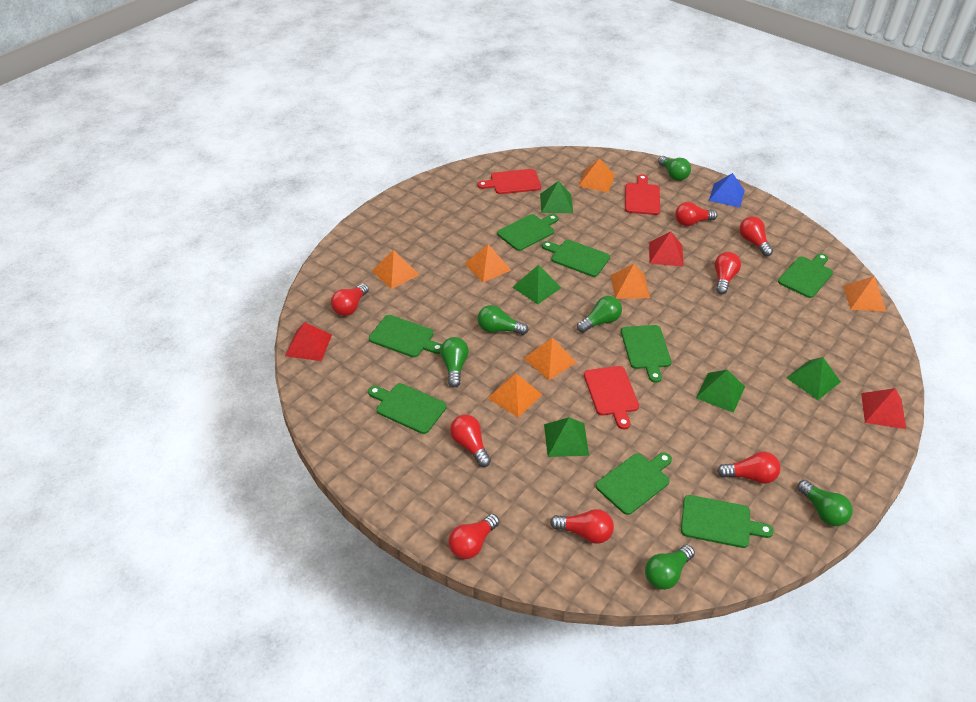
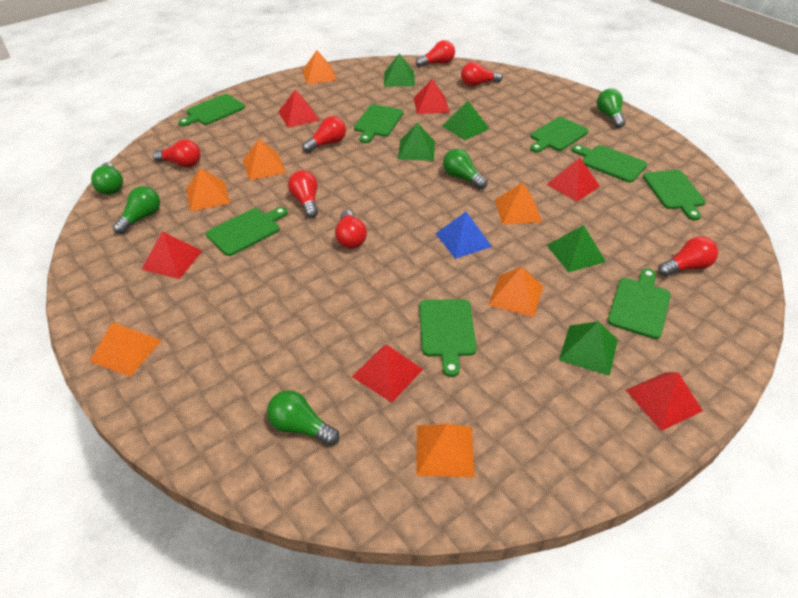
green light bulb: [440,337,469,388] [477,305,529,335] [577,296,622,333] [645,545,695,590] [658,156,691,181] [798,480,853,526] = 6 -> [91,163,123,195] [113,186,160,234] [267,390,340,446] [443,149,488,189] [597,88,625,128] = 5
red cutting board: [477,169,541,194] [584,366,639,429] [625,174,660,215] = 3 -> none = 0
red light bulb: [331,283,369,316] [448,514,499,559] [450,415,491,467] [550,509,614,544] [675,202,717,226] [715,252,741,294] [717,452,781,484] [739,216,773,256] = 8 -> [153,139,201,168] [288,170,318,218] [302,116,346,153] [335,210,367,249] [416,40,455,67] [461,62,503,87] [658,236,718,277] = 7
red pyramid: [285,322,332,361] [649,232,684,267] [861,388,906,429] = 3 -> [141,232,202,279] [278,90,320,128] [352,345,423,403] [414,79,450,114] [546,158,600,202] [626,372,703,431] = 6

